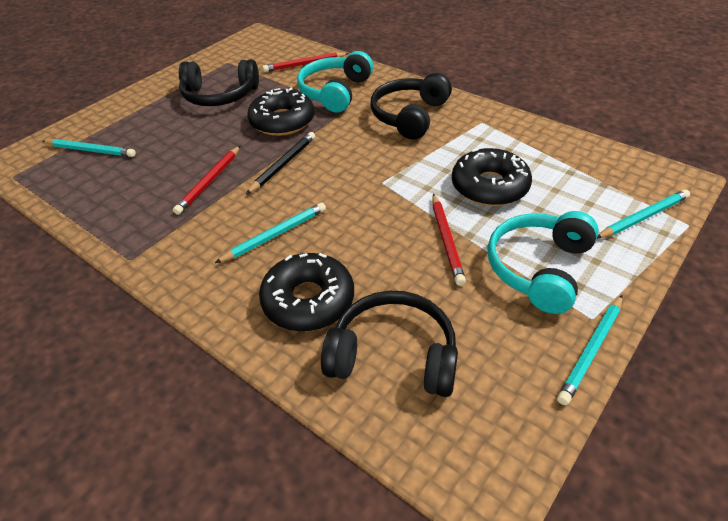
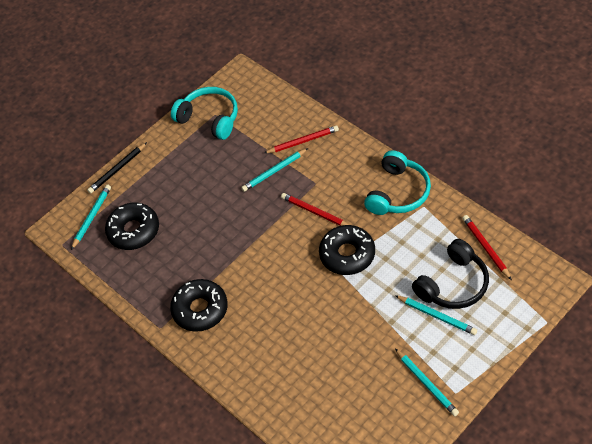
black headphones: [179,59,259,106] [321,291,458,397] [370,73,452,140] = 3 -> [412,239,489,309] = 1

